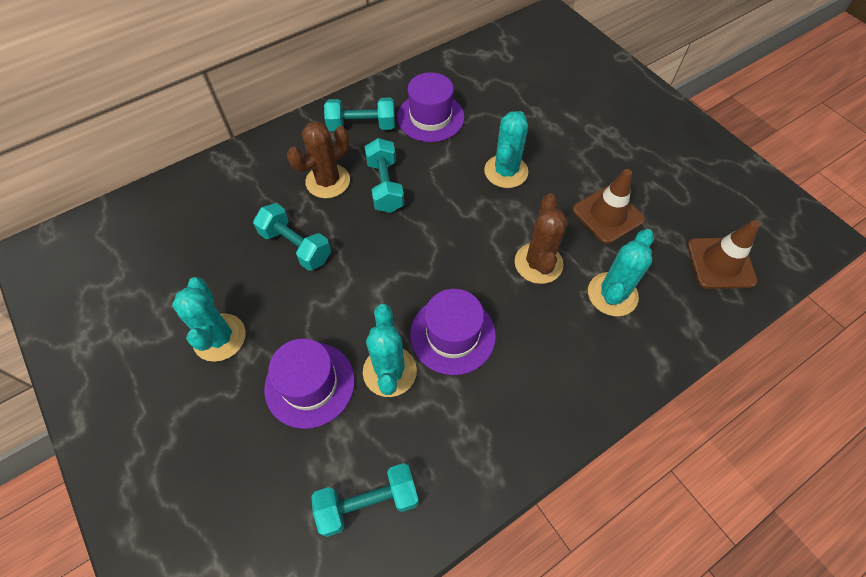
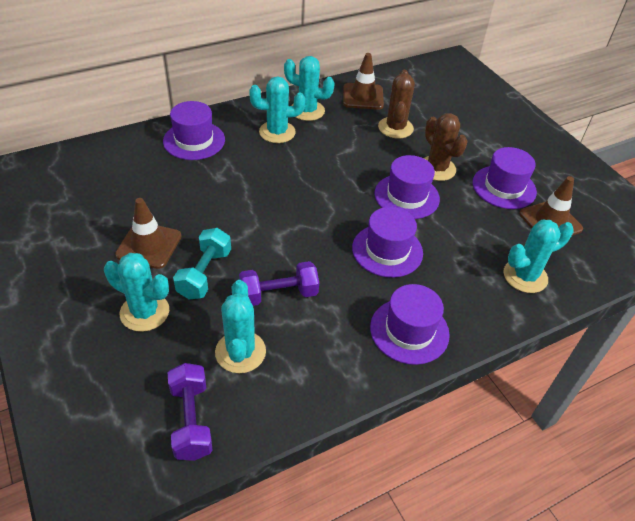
brown traffic cone: [573,169,645,244] [687,220,760,289] = 2 -> [115,198,182,269] [343,53,384,110] [519,176,583,236] = 3
purple dumbbell: none = 0 -> [168,363,213,461] [239,261,319,306] = 2
purple hat: [264,338,355,429] [397,72,465,142] [410,289,496,375] = 3 -> [163,101,225,160] [352,207,423,278] [370,284,450,365] [375,155,440,219] [473,147,537,209] = 5
turquoise cactus: [172,277,246,362] [363,304,417,397] [484,111,528,188] [588,229,654,316] = 4 -> [104,253,169,332] [215,280,266,373] [249,76,305,143] [284,56,335,121] [503,220,574,293] = 5
turquoise dumbbell: [253,203,331,271] [311,463,419,537] [324,97,395,131] [364,138,404,213] = 4 -> [173,228,231,299] = 1

